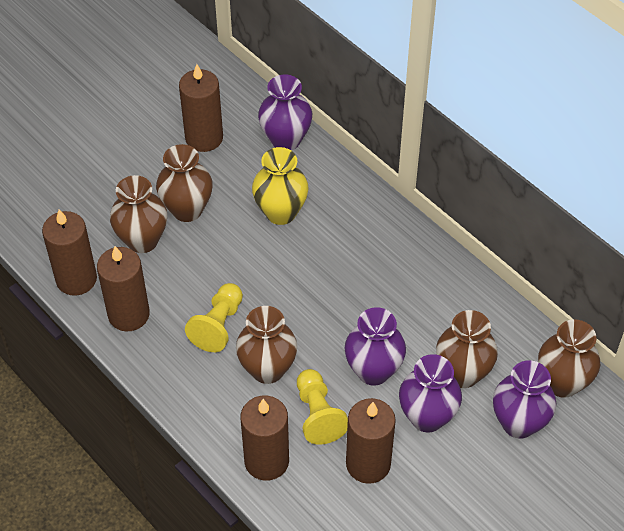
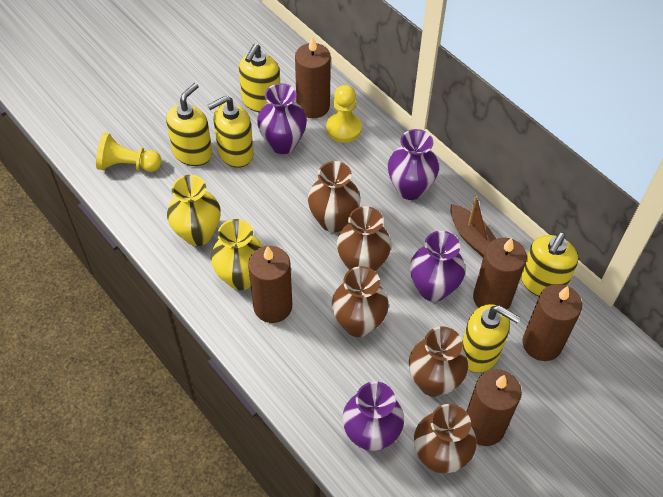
brown boat: none = 0 -> [450,196,496,257] = 1
yellow soap dispenser: none = 0 -> [166,83,213,166] [208,96,254,168] [239,44,280,112] [462,304,520,373] [521,232,578,296] = 5
yellow vase: [252,147,309,225] = 1 -> [167,175,221,246] [211,219,264,290] = 2

